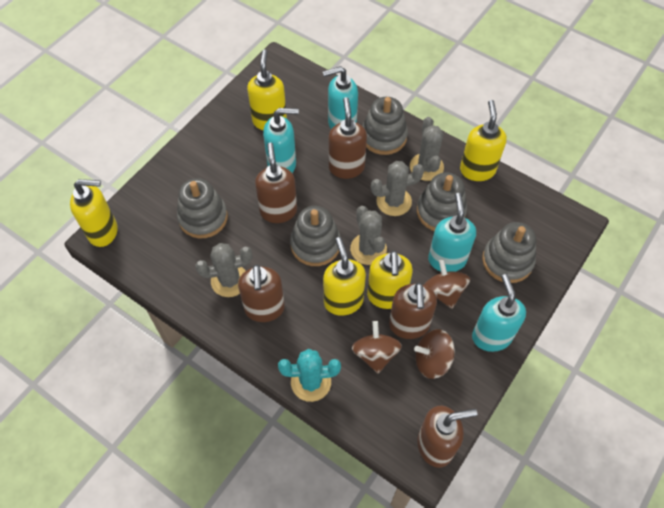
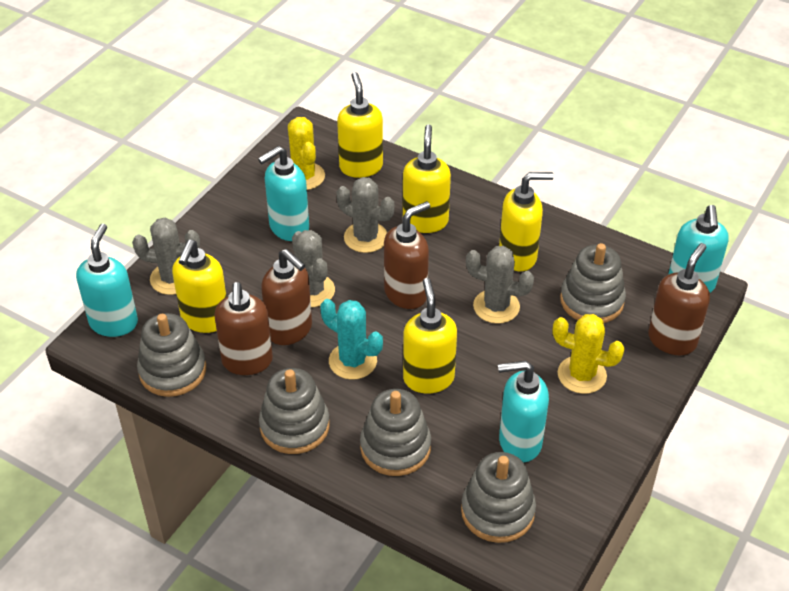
brown soap dispenser: [238,264,285,322] [255,142,297,223] [329,97,367,179] [389,282,437,339] [417,405,477,468] = 5 -> [214,282,273,375] [261,249,312,345] [384,201,430,309] [648,243,710,355] = 4
brown spinning top: [352,321,402,374] [414,329,455,379] [424,259,470,308] = 3 -> none = 0
yellow cactus: none = 0 -> [288,117,325,190] [553,314,625,394] = 2

